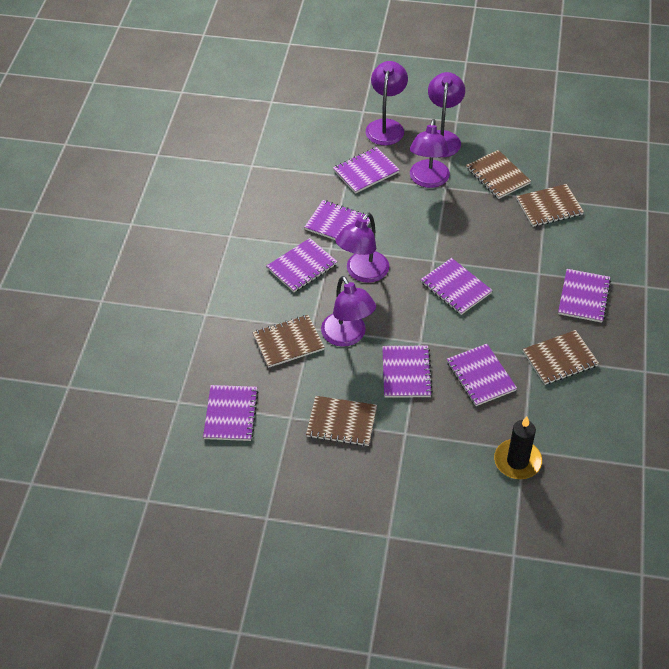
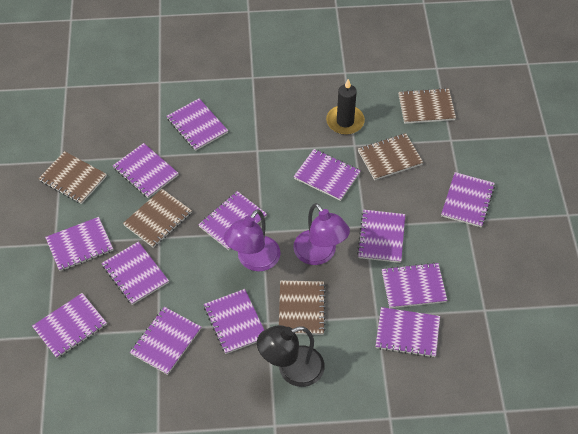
black lamp: none = 0 -> [257,325,325,387] = 1
purple lamp: [321,276,376,347] [335,213,389,283] [366,61,408,145] [410,119,450,188] [428,72,465,157] = 5 -> [224,209,281,271] [293,203,350,265] = 2
purple notebook: [203,385,258,441] [267,238,338,292] [304,200,370,240] [333,147,399,194] [382,346,433,398] [420,258,493,315] [447,344,517,406] [558,269,611,323] = 8 -> [32,293,107,358] [45,217,113,271] [102,242,169,305] [113,143,179,198] [130,307,201,375] [167,98,228,151] [198,191,267,250] [204,289,264,354] [294,149,361,201] [357,210,405,263] [375,307,440,358] [382,262,447,308] [441,172,495,227] = 13

